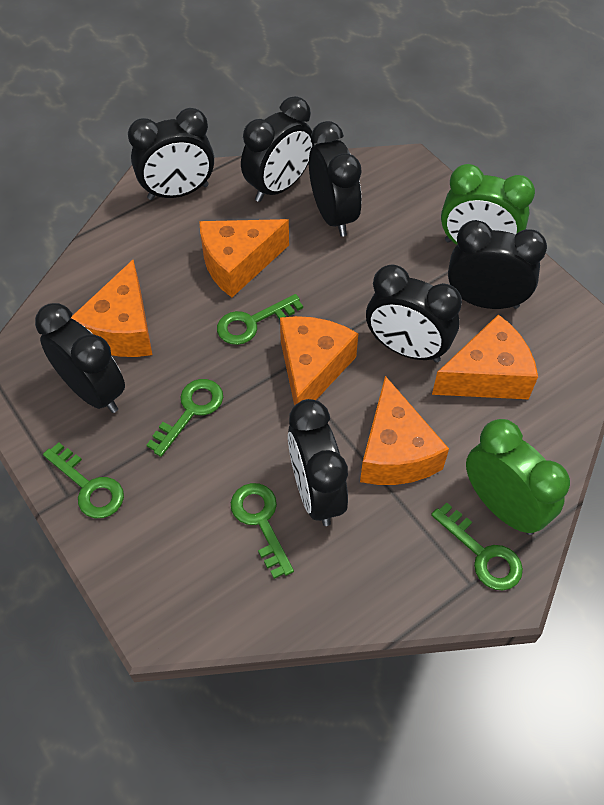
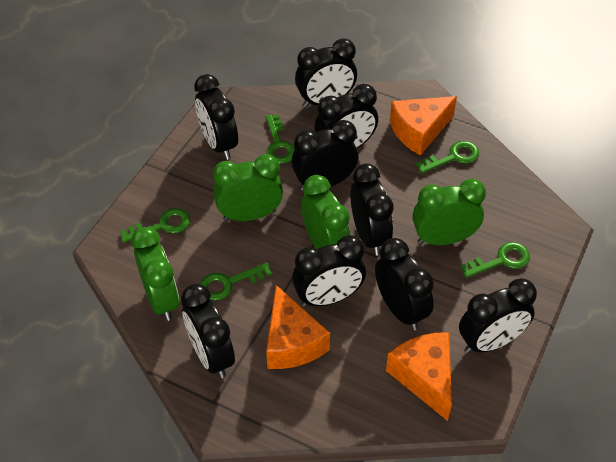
black clock: [35,303,125,413] [128,108,214,200] [241,96,314,202] [288,399,348,526] [309,121,362,237] [366,264,462,363] [448,220,547,309] = 7 -> [181,284,235,379] [194,74,238,160] [292,120,358,191] [292,235,366,307] [295,38,357,107] [314,84,378,148] [350,163,394,256] [375,238,434,330] [459,278,537,353] = 9
green clock: [441,164,535,245] [466,419,570,535] = 2 -> [131,227,179,321] [213,154,283,221] [301,175,350,249] [413,179,486,245] = 4
orange cheese: [71,260,152,357] [199,219,289,297] [280,316,358,406] [360,376,449,485] [432,314,538,399] = 5 -> [266,285,330,369] [386,332,452,421] [390,96,457,156] = 3

